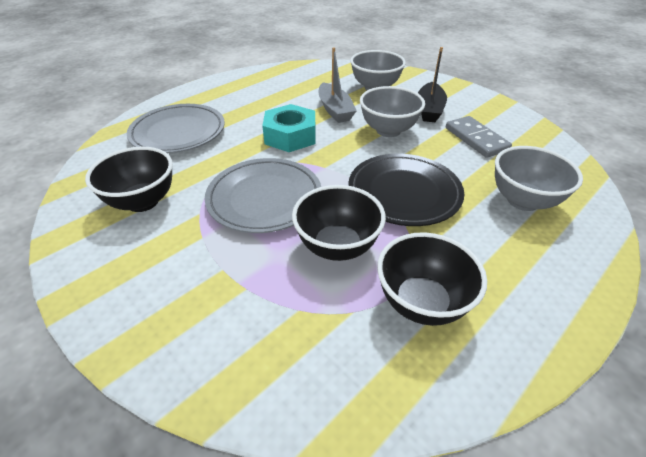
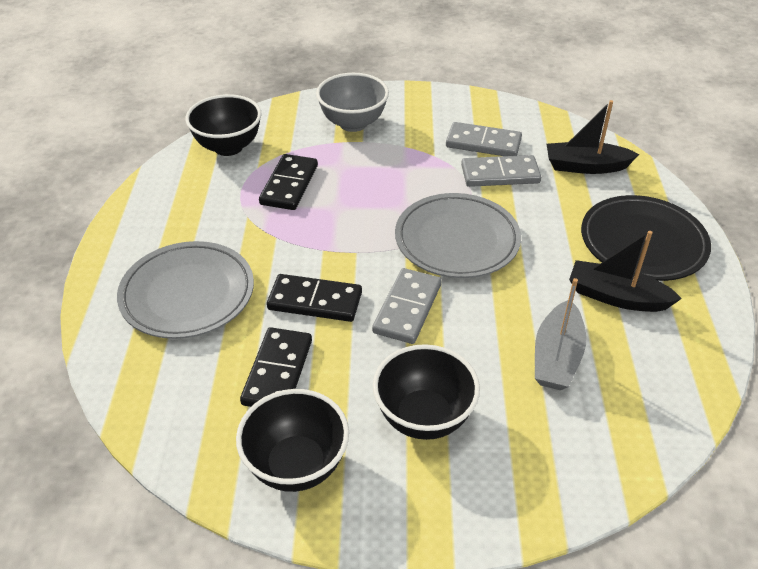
black boat: [418,47,447,122] = 1 -> [547,100,639,174] [569,231,682,312] = 2
black domino: none = 0 -> [240,327,312,407] [259,154,318,210] [267,274,362,322] = 3
grey bowl: [350,50,406,90] [360,86,425,137] [495,146,583,211] = 3 -> [316,73,389,132] = 1
grey domino: [446,116,512,158] = 1 -> [372,268,442,344] [446,122,522,156] [461,155,541,187] = 3
turquoise nut: [262,104,315,152] = 1 -> none = 0

